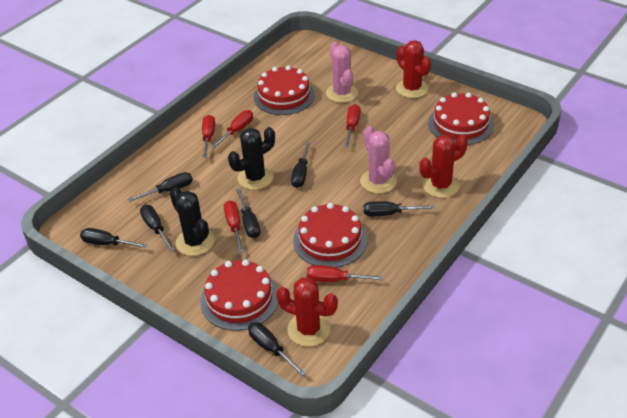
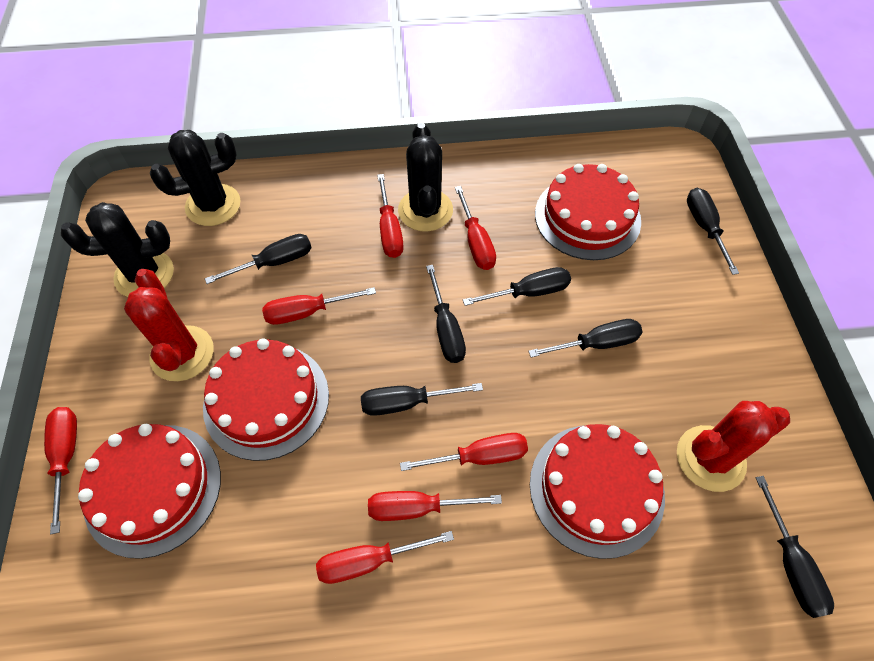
black cactus: [170,187,215,256] [228,127,275,190] = 2 -> [61,202,174,297] [150,130,241,226] [398,123,453,232] = 3
pink cactus: [326,42,358,103] [360,126,397,194] = 2 -> none = 0
red cactus: [276,277,338,347] [396,40,431,98] [420,135,468,198] = 3 -> [124,269,214,381] [677,401,790,492] = 2
red screwdriver: [202,115,215,158] [211,110,253,148] [224,200,244,253] [307,265,383,282] [344,104,361,147] = 5 -> [44,407,77,534] [262,287,376,325] [316,531,454,584] [368,491,502,521] [377,174,404,258] [400,433,528,471] [455,186,496,270] = 7

